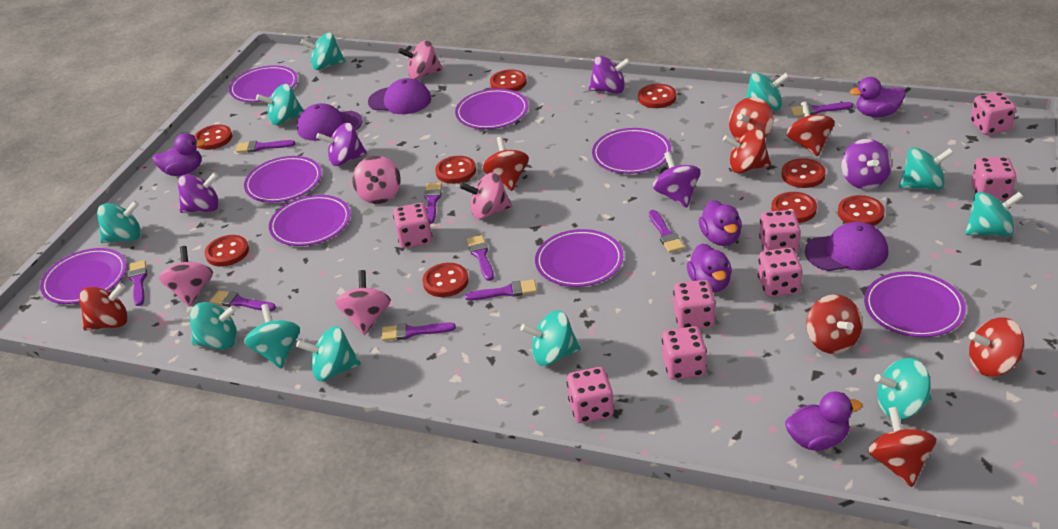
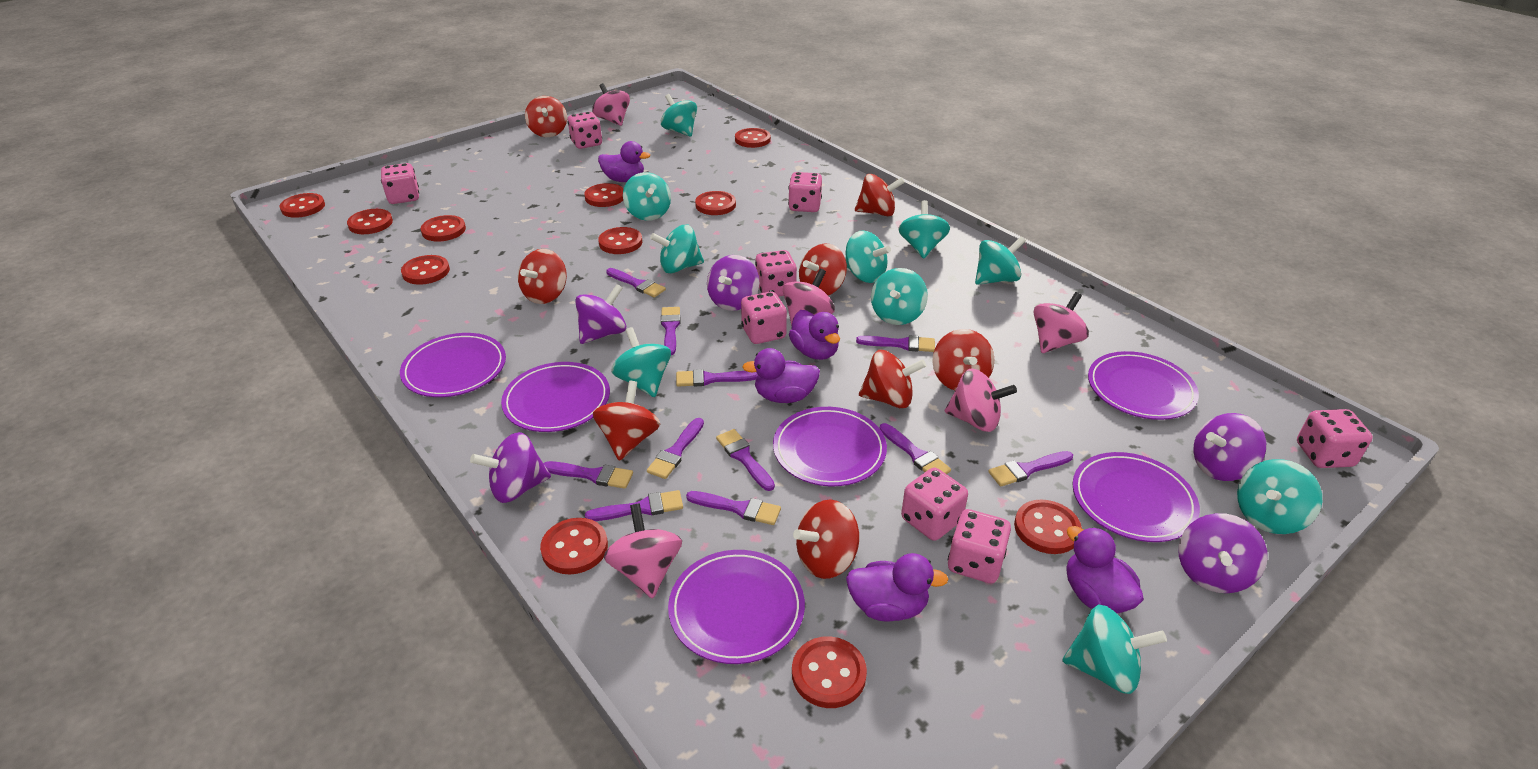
purple brush: [129,260,147,306] [210,290,276,311] [236,140,295,153] [382,322,456,341] [424,182,442,224] [465,279,537,301] [467,235,494,281] [649,210,684,253] [791,102,853,117] = 9 -> [543,461,633,489] [585,490,683,521] [606,268,666,298] [647,418,704,479] [661,307,681,355] [676,369,758,387] [686,491,781,525] [716,429,775,491] [856,335,935,352] [880,423,951,474] [988,451,1073,486] = 11
purple cap: [297,103,363,141] [368,78,431,114] [805,222,888,271] = 3 -> none = 0
purple plate: [40,248,127,304] [229,65,298,102] [244,156,322,203] [269,195,351,246] [455,89,528,129] [535,229,623,287] [592,128,671,174] [864,271,966,337] = 8 -> [400,333,506,397] [501,362,610,432] [668,550,805,664] [773,407,887,486] [1073,452,1200,542] [1088,351,1199,420] = 6
red button: [194,125,232,150] [205,235,249,267] [423,263,469,297] [435,156,476,184] [490,69,527,91] [638,84,676,108] [771,192,817,223] [782,158,826,188] [838,195,885,226] = 9 -> [280,193,325,218] [347,209,393,234] [401,255,450,285] [421,215,466,242] [540,518,608,574] [584,183,624,207] [598,227,642,254] [695,191,736,215] [735,128,771,148] [792,636,867,708] [1014,499,1082,554] = 11
turquoise spinning top: [97,201,141,243] [190,302,237,350] [244,304,300,369] [256,84,304,125] [296,326,361,381] [300,32,346,70] [520,310,581,366] [746,72,789,110] [874,358,931,419] [899,147,953,190] [965,192,1023,236] = 11 -> [611,327,671,397] [623,172,671,221] [650,225,704,273] [661,94,697,137] [845,230,891,283] [871,268,928,325] [898,200,950,259] [975,236,1026,285] [1062,605,1167,694] [1237,459,1322,534] = 10

